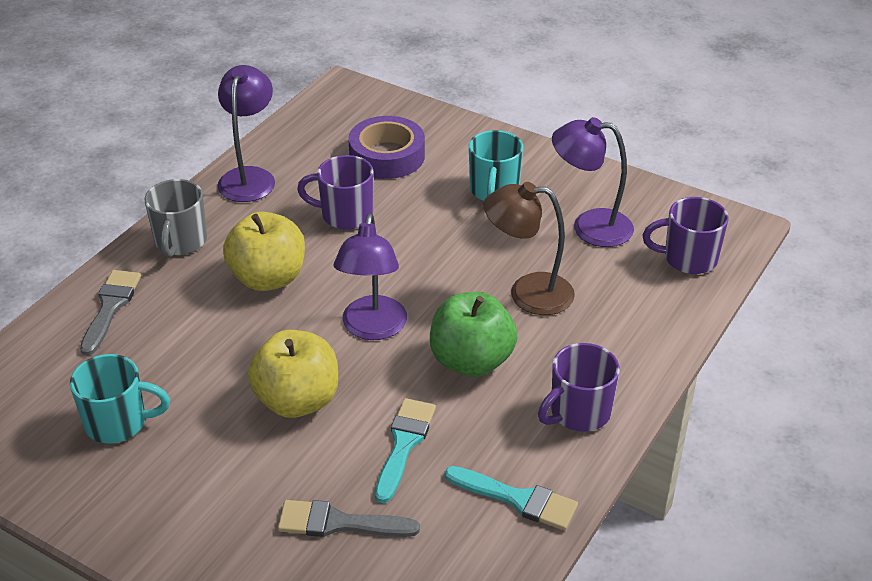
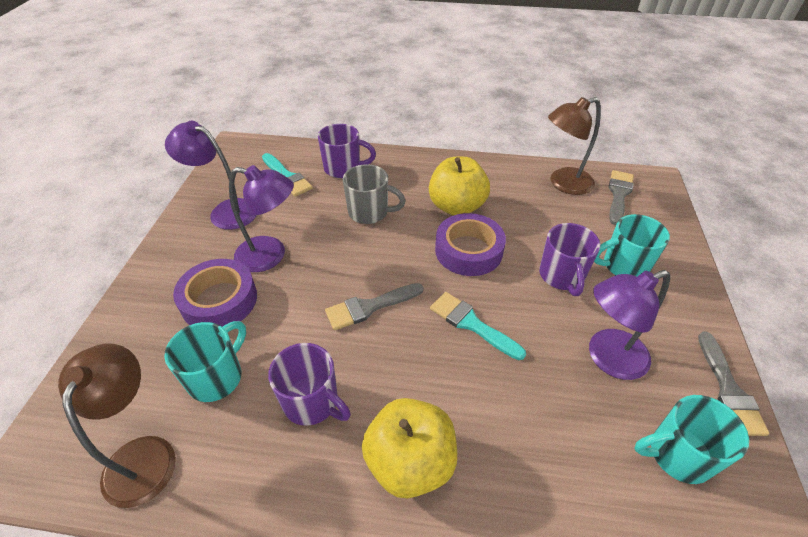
brown lamp: [484,182,575,315] = 1 -> [58,343,176,508] [548,97,601,195] = 2
green apple: [430,292,518,377] = 1 -> none = 0
grey brush: [80,270,141,356] [278,500,420,537] = 2 -> [325,283,423,330] [609,170,634,225] [698,332,769,436] = 3
purple tape: [348,116,425,179] = 1 -> [173,259,257,327] [435,213,506,276] = 2
turquoise mug: [70,354,170,444] [469,130,523,201] = 2 -> [164,321,246,402] [594,214,670,276] [634,395,749,484] = 3

